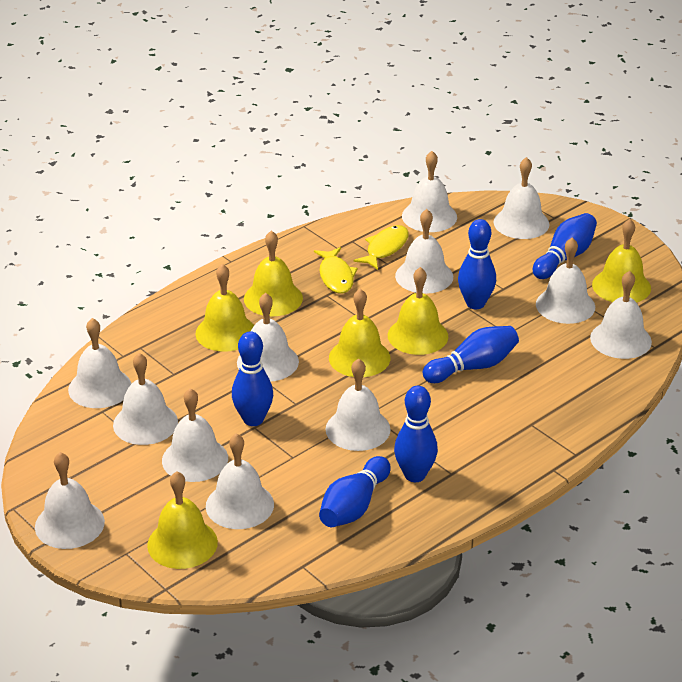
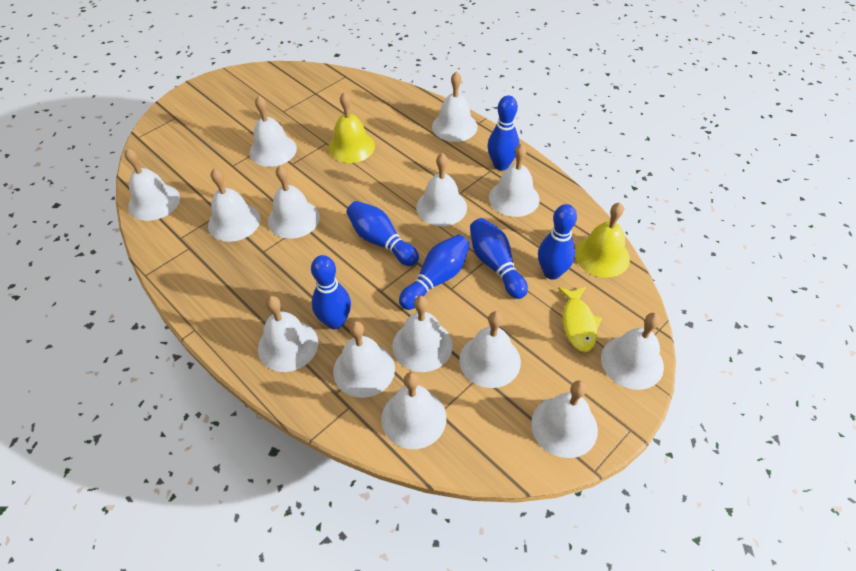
white bell: [35,452,105,549] [68,318,131,408] [113,353,178,445] [162,388,228,482] [206,433,274,529] [237,293,299,382] [325,358,391,451] [395,209,453,294] [402,151,457,232] [494,157,549,239] [536,238,595,324] [590,271,652,359] = 12 -> [124,148,180,221] [208,168,260,242] [249,96,297,167] [258,296,318,372] [268,165,320,239] [333,321,395,398] [381,372,446,449] [392,296,453,372] [416,153,467,226] [432,72,478,142] [459,311,521,388] [489,144,540,217] [531,380,598,458] [601,313,664,390] = 14
yellow bell: [147,471,218,569] [195,264,254,352] [244,231,303,316] [329,289,390,377] [388,267,448,355] [592,219,651,303] = 6 -> [328,92,375,163] [575,203,630,278] = 2
yellow fish: [314,247,358,294] [353,225,409,270] = 2 -> [558,287,602,352] = 1

